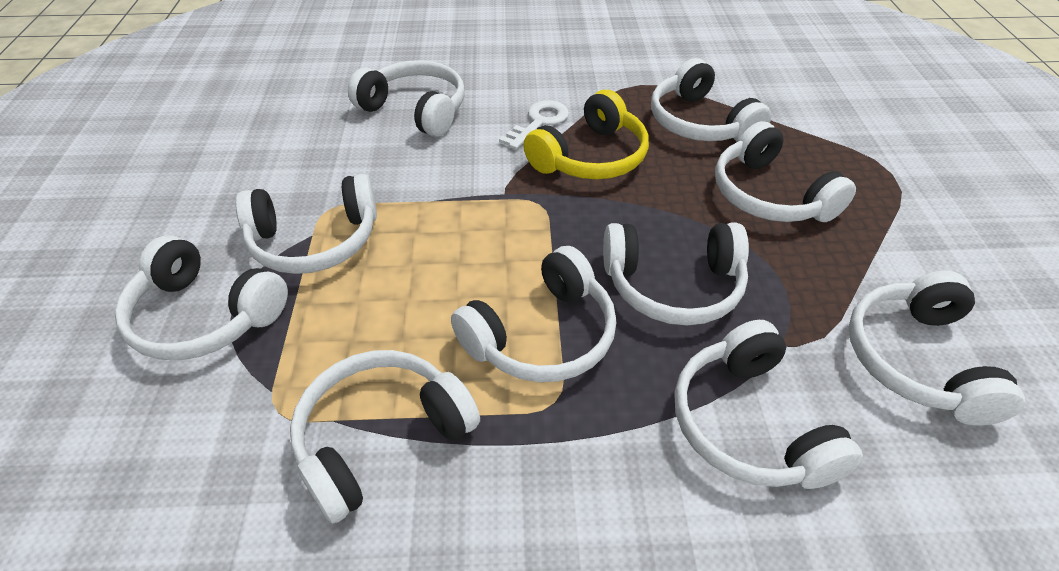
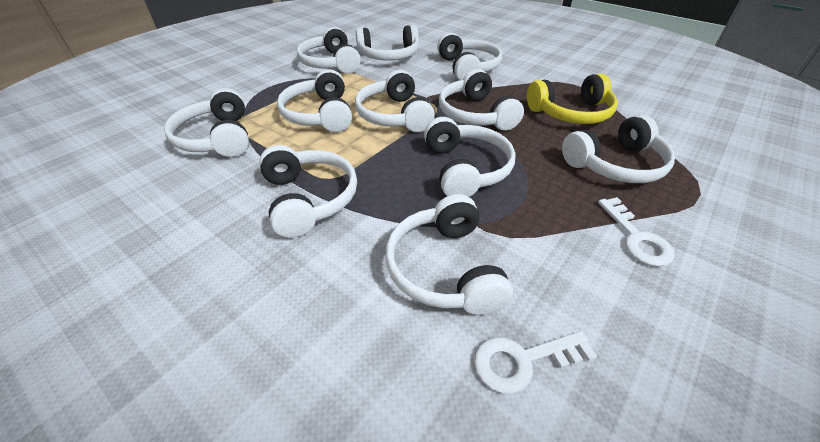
white headphones: [115,235,288,360] [236,174,377,274] [290,350,480,524] [348,60,465,137] [451,246,616,382] [603,223,749,325] [651,58,771,142] [675,320,863,489] [715,121,856,222] [848,271,1025,426] = 10 -> [164,88,249,157] [259,145,357,238] [277,69,352,132] [297,27,361,74] [355,70,435,132] [356,25,419,61] [386,194,513,315] [424,117,516,197] [437,32,502,80] [439,69,524,131] [562,115,675,183] = 11
white key: [499,100,569,150] = 1 -> [474,331,597,394] [598,197,675,267] = 2

